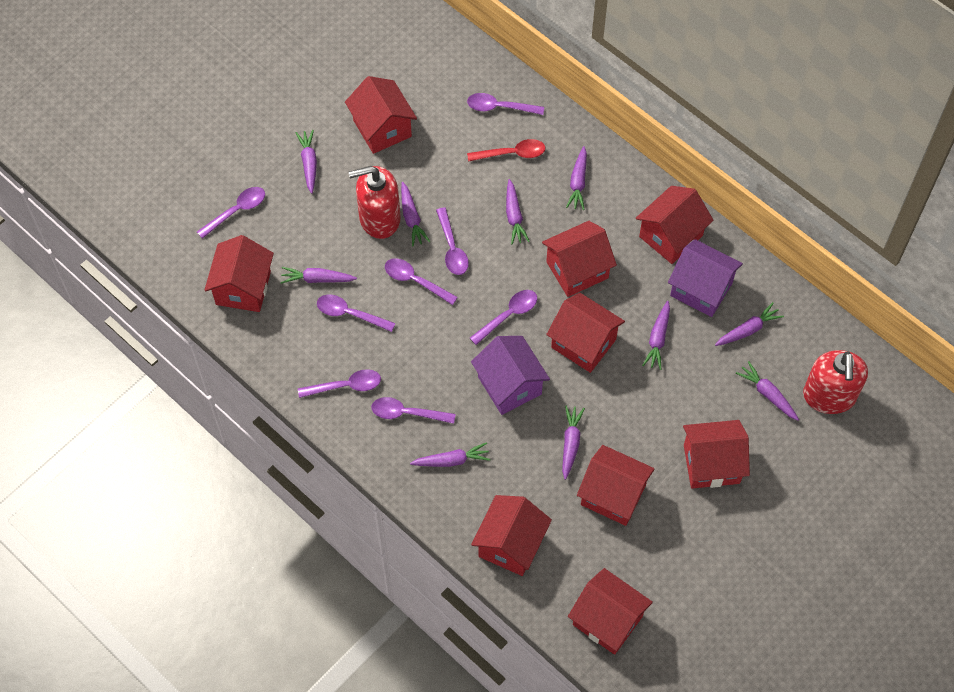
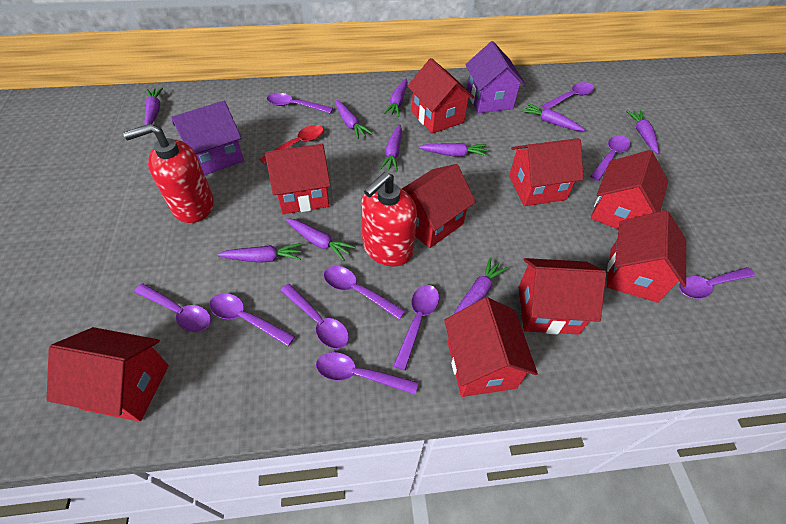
purple spoon: [197,187,265,239] [298,369,381,398] [317,295,395,332] [371,397,455,424] [385,258,458,305] [436,207,469,275] [467,93,544,115] [470,290,537,345] = 8 -> [134,284,211,332] [209,293,295,346] [267,93,333,113] [280,284,349,349] [316,352,418,395] [324,266,405,320] [393,285,439,371] [542,82,594,109] [590,135,630,181] [679,267,755,299] = 10

